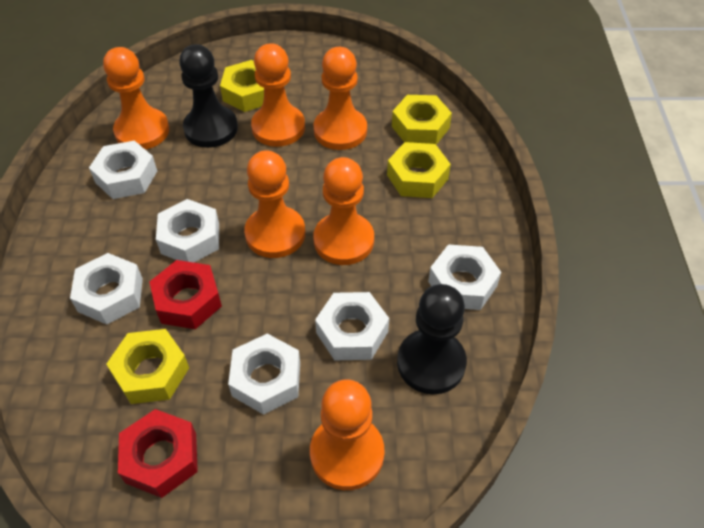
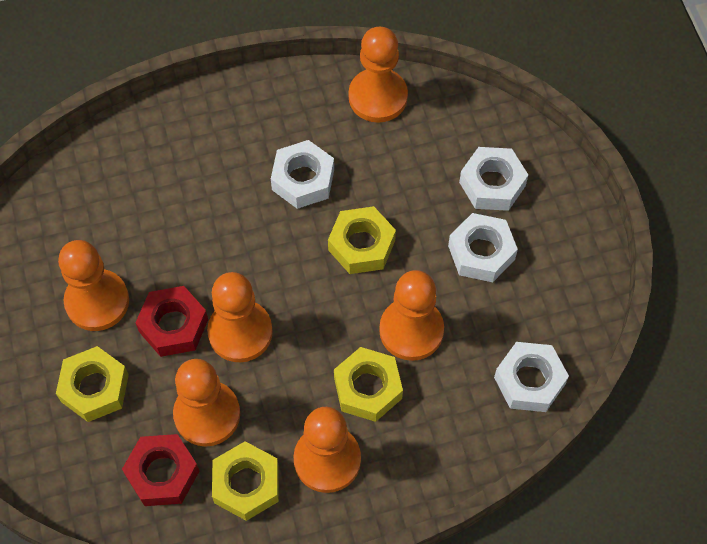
black pawn: [179,44,238,148] [397,284,467,394] = 2 -> none = 0
white nut: [70,253,143,325] [89,140,157,199] [156,199,219,263] [228,334,300,415] [315,292,389,360] [428,245,501,310] = 6 -> [271,140,334,209] [448,213,518,282] [459,147,528,211] [494,342,569,412] = 4

